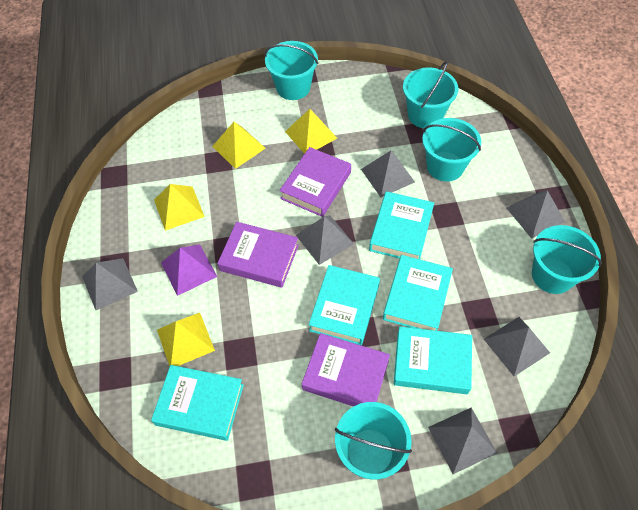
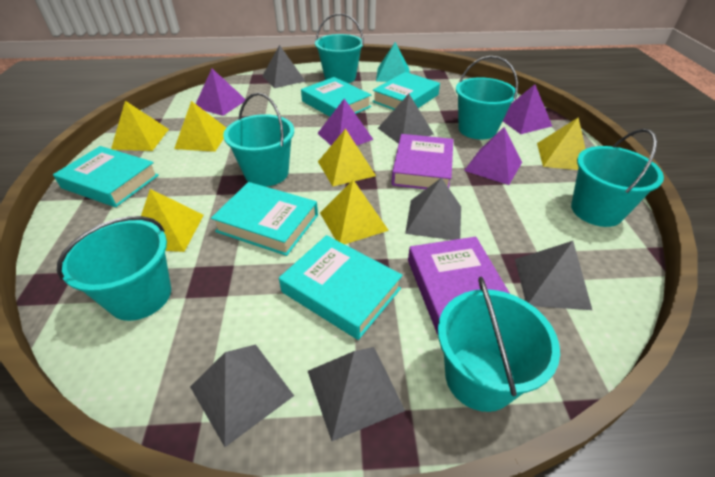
purple book: [218,222,299,288] [279,147,351,217] [302,333,390,407] = 3 -> [391,134,453,189] [408,237,510,334] = 2
purple pyramid: [161,245,217,296] = 1 -> [196,69,245,116] [317,99,373,146] [464,127,522,185] [503,84,552,134] = 4
turquoise bucket: [264,41,318,100] [335,402,412,479] [403,61,458,128] [422,118,481,182] [532,225,602,294] = 5 -> [57,216,171,321] [223,92,294,187] [315,13,364,83] [438,277,560,412] [456,56,518,140] [571,129,664,227] = 6
turquoise pyramid: none = 0 -> [376,42,410,82] = 1
yellow pyramid: [154,184,205,231] [157,313,215,366] [212,122,266,169] [285,109,337,154] = 4 -> [111,101,169,151] [141,189,204,252] [174,101,226,152] [318,129,376,186] [320,180,389,244] [537,117,585,170] = 6

